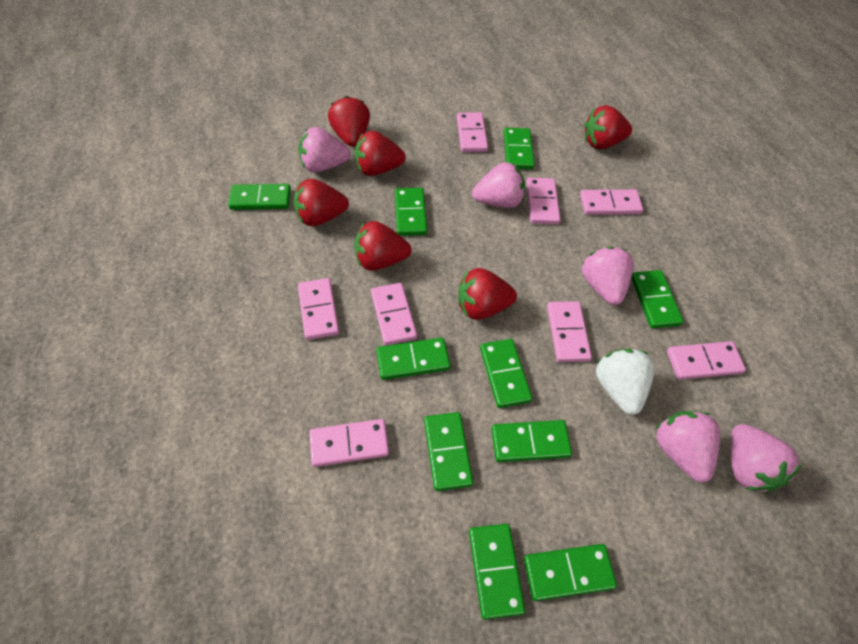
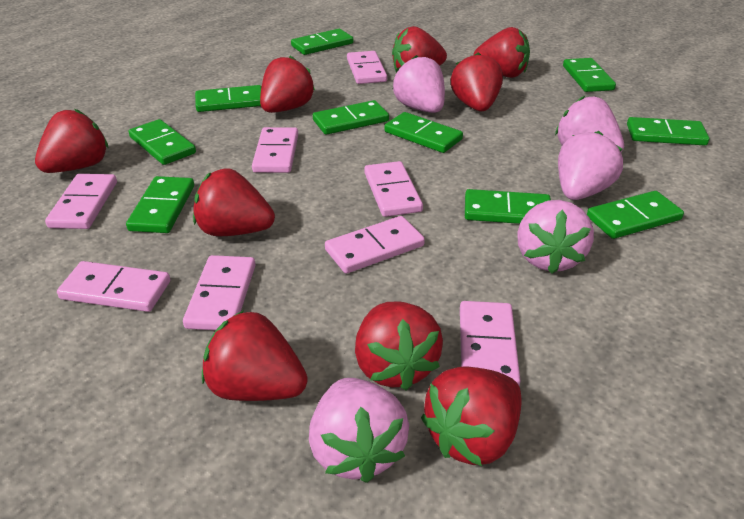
red strawberry: [294,179,349,226] [328,96,370,147] [354,221,411,271] [355,131,406,176] [458,268,517,320] [585,105,632,149] = 6 -> [35,109,108,173] [193,168,275,236] [202,310,308,401] [260,56,315,113] [355,302,443,390] [392,26,447,71] [421,366,521,466] [451,52,503,112] [474,27,530,78] = 9
white strawberry: [596,349,654,415] = 1 -> none = 0

